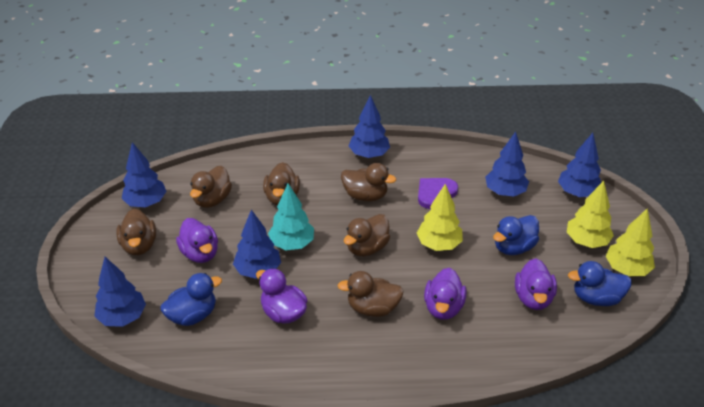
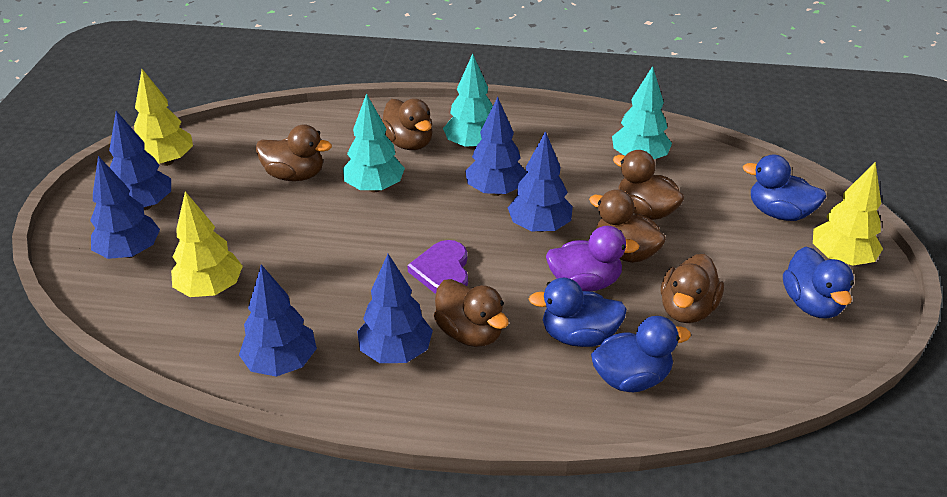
blue duck: [160,273,222,326] [493,215,539,255] [568,261,632,306] = 3 -> [529,278,627,347] [591,316,691,392] [743,154,827,221] [783,246,854,318] = 4
purple duck: [176,218,218,263] [256,268,307,324] [424,268,467,320] [515,258,557,310] = 4 -> [546,226,639,291] = 1
turquoise tree: [268,184,314,250] = 1 -> [343,94,405,192] [443,53,493,150] [612,66,672,159] = 3

